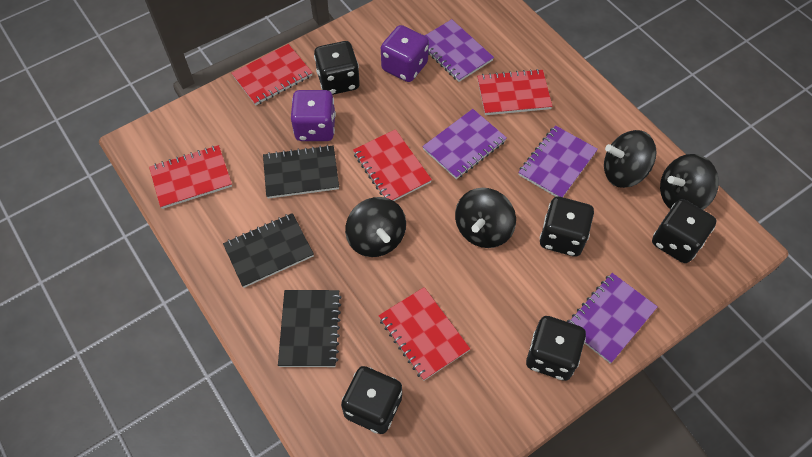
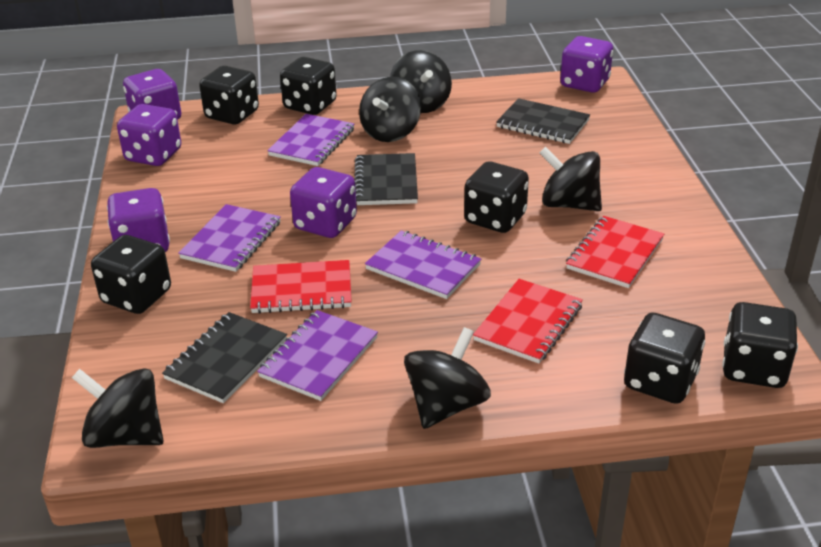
black dice: [314,41,360,95] [341,366,402,434] [526,316,586,381] [540,196,594,257] [652,199,717,263] = 5 -> [91,235,171,314] [199,66,259,125] [280,57,337,115] [464,161,529,233] [624,313,705,404] [722,302,798,388] = 6
black spinning top: [345,197,406,257] [455,188,516,248] [604,130,657,188] [660,154,719,210] = 4 -> [72,368,164,448] [359,77,421,142] [390,50,452,113] [404,327,491,429] [539,147,602,211] = 5
purple dice: [291,90,336,141] [381,25,429,82] = 2 -> [107,188,170,252] [117,104,181,166] [123,69,181,120] [290,167,357,238] [560,36,613,93] = 5
red notebook: [149,145,232,209] [232,44,312,105] [353,129,432,201] [378,287,470,381] [477,69,552,115] = 5 -> [250,260,352,314] [473,279,583,363] [566,216,664,288] = 3

